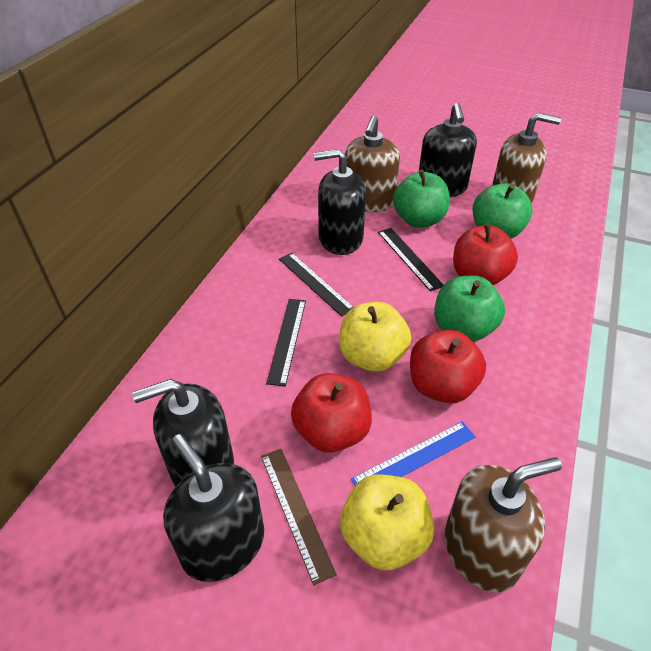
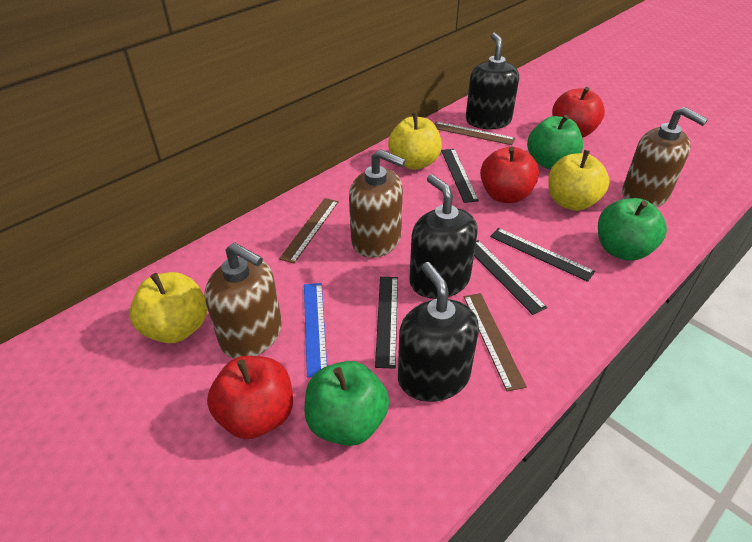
black ruler: [266,299,306,386] [279,253,354,317] [378,228,443,292] = 3 -> [375,277,398,369] [441,149,479,203] [474,240,547,315] [490,228,595,282] = 4
black soap dispenser: [132,379,234,487] [163,434,264,582] [314,149,366,255] [419,103,477,197] = 4 -> [398,262,479,402] [409,174,478,299] [466,33,519,129] = 3
brown ruler: [261,449,337,585] = 1 -> [279,198,339,264] [434,121,515,145] [464,293,527,392] = 3
yellow apple: [339,302,411,372] [340,474,434,570] = 2 -> [129,272,207,343] [388,113,442,170] [548,150,610,211] = 3

